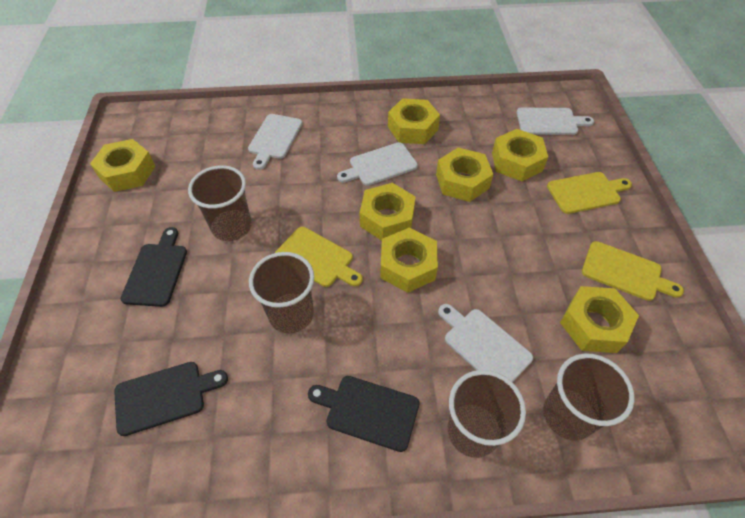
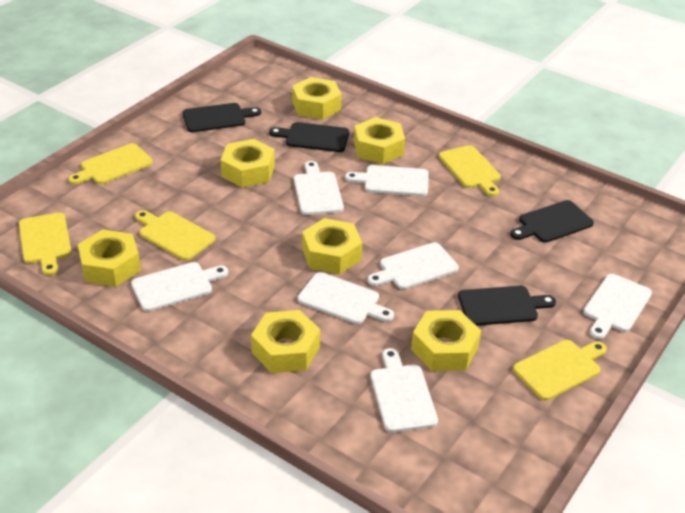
black cutting board: [114,362,228,436] [121,227,187,307] [308,376,420,452] = 3 -> [182,103,261,132] [269,122,349,152] [458,286,556,326] [510,200,594,243] = 4
brown cup: [188,165,252,241] [249,252,314,333] [447,370,526,458] [543,353,635,441] = 4 -> none = 0
white cutting board: [248,114,302,170] [337,142,418,186] [438,304,533,382] [517,108,594,135] = 4 -> [131,262,228,311] [294,161,344,215] [298,272,394,324] [345,165,429,196] [367,242,459,289] [370,348,438,432] [583,274,652,339] = 7
yellow cutting board: [275,227,362,287] [547,172,632,214] [582,241,684,301] = 3 -> [19,213,72,275] [69,143,153,184] [135,210,215,261] [439,145,501,196] [513,340,607,400] = 5

